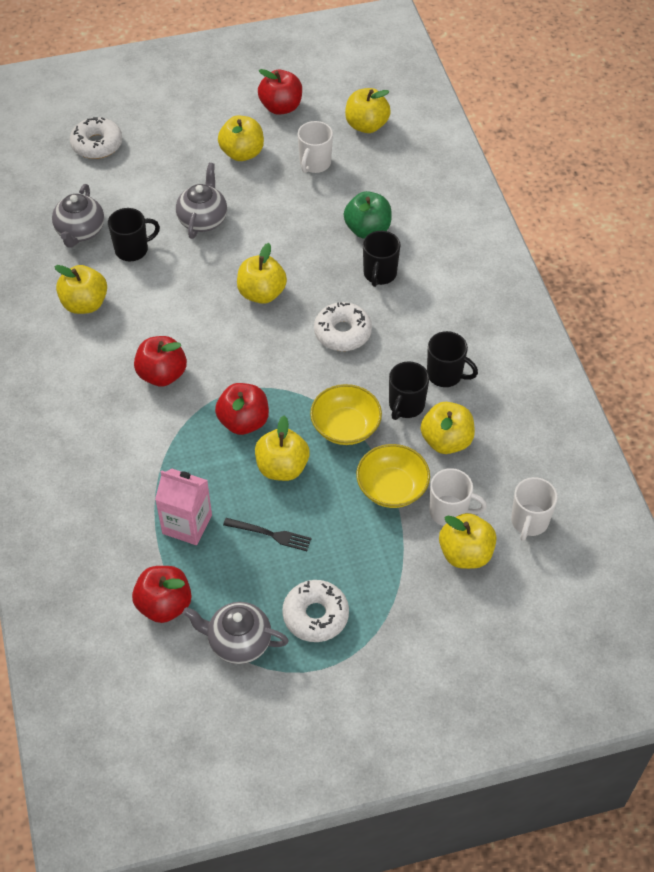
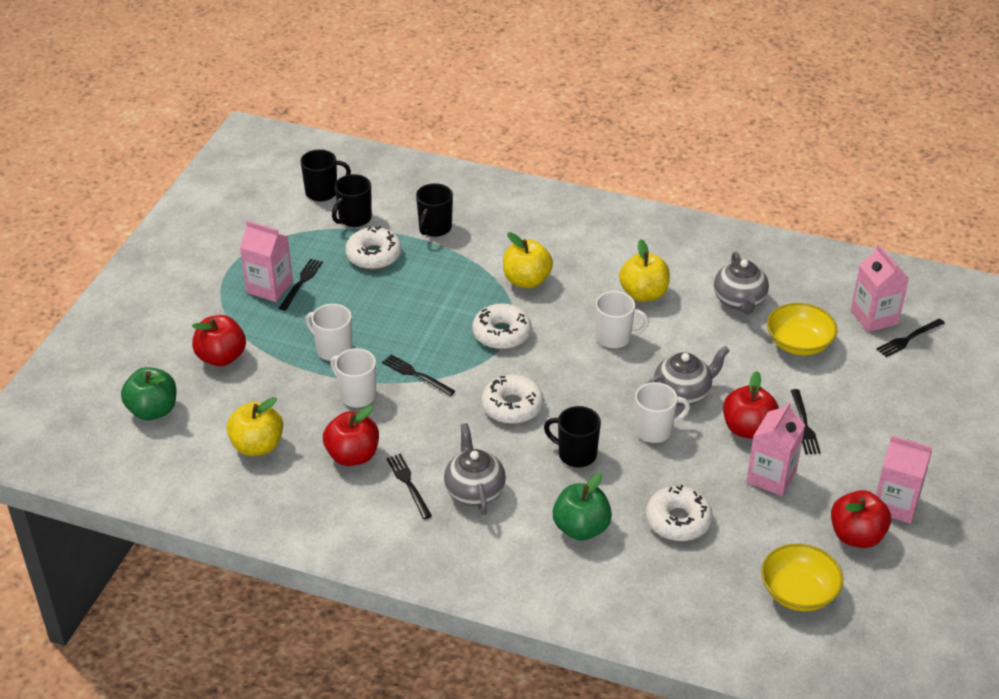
black fork: [223,518,312,551] = 1 -> [279,259,323,311] [382,354,455,396] [386,453,432,519] [791,389,821,454] [877,318,945,357] = 5
green apple: [344,191,392,239] = 1 -> [121,367,176,420] [553,473,612,541] = 2
pink carton: [155,468,212,545] = 1 -> [240,220,293,302] [746,401,805,496] [851,244,909,332] [876,435,932,524] = 4
white donut: [70,117,122,159] [282,580,349,642] [314,302,372,351] = 3 -> [345,226,402,269] [472,304,532,349] [482,375,544,424] [646,485,713,541] = 4
white mug: [298,121,333,173] [429,468,487,526] [511,477,558,541] = 3 -> [305,304,352,361] [330,348,376,408] [596,291,649,348] [635,382,690,443] = 4
yellow apple: [54,265,107,314] [218,116,264,161] [237,243,287,304] [255,415,310,481] [345,88,391,133] [421,402,475,454] [439,513,497,569] = 7 -> [227,397,283,456] [503,232,553,288] [619,240,670,302] = 3

